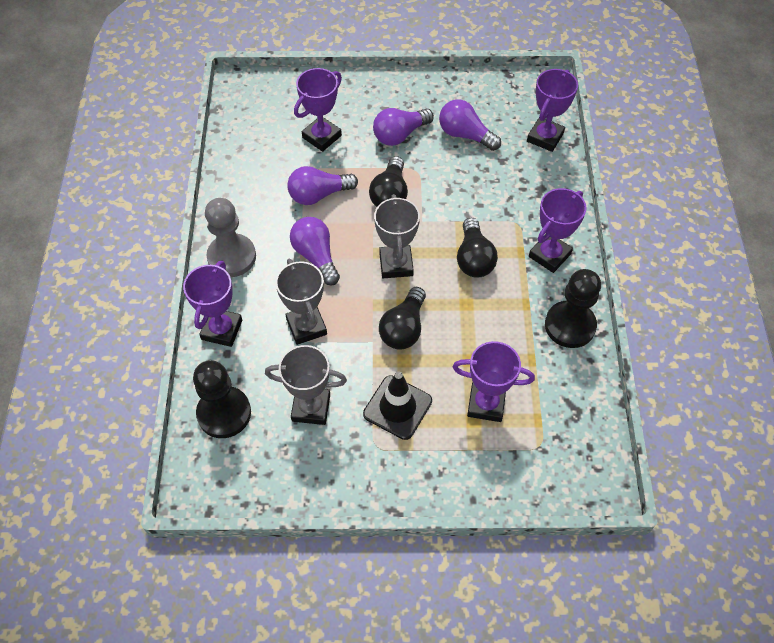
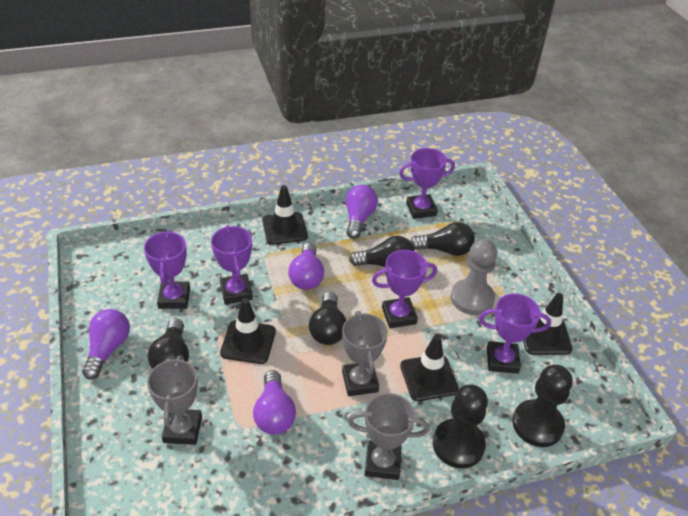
black light bulb: [369,156,408,207] [379,287,426,350] [457,218,498,278] = 3 -> [148,318,189,369] [309,292,346,345] [349,236,415,267] [410,222,475,256] = 4
black traffic cone: [363,372,432,440] = 1 -> [220,298,276,364] [262,185,308,245] [400,334,459,401] [523,293,573,355] = 4

